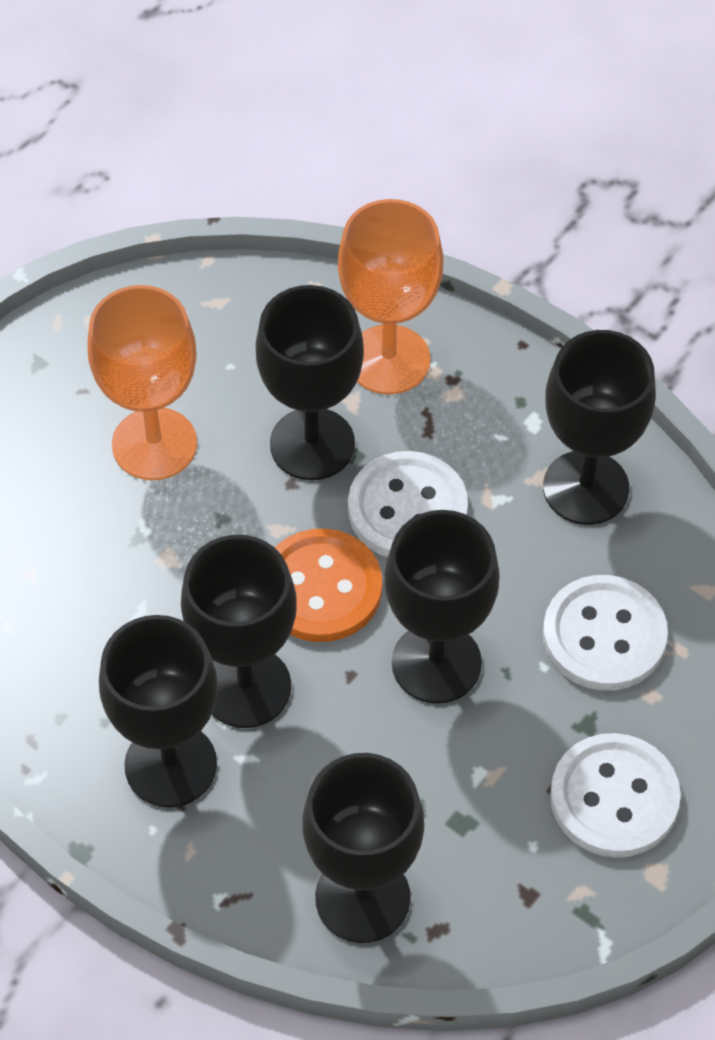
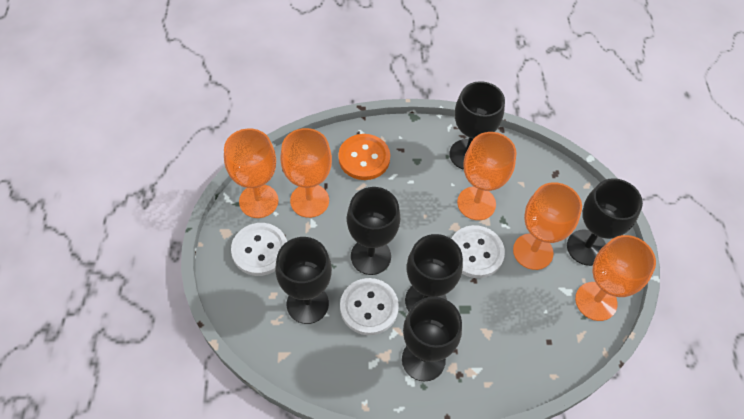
orange goblet: [87,285,197,480] [338,199,443,395] = 2 -> [224,128,278,218] [280,128,332,218] [457,132,517,220] [513,182,582,270] [575,235,656,321] = 5

